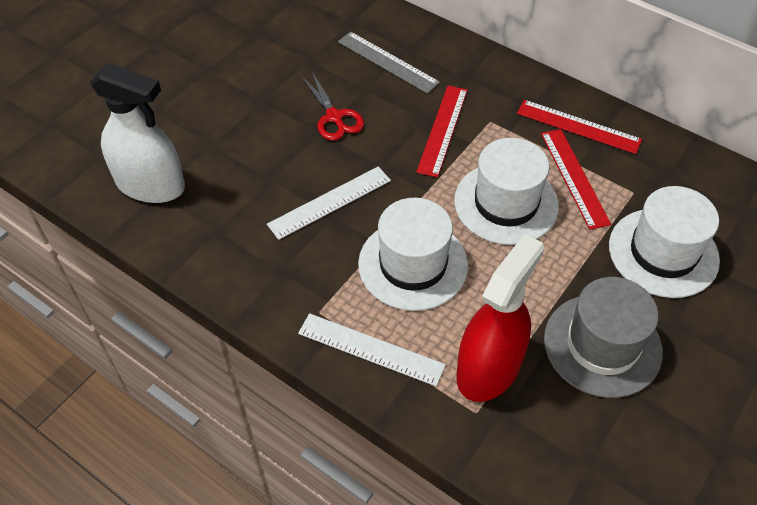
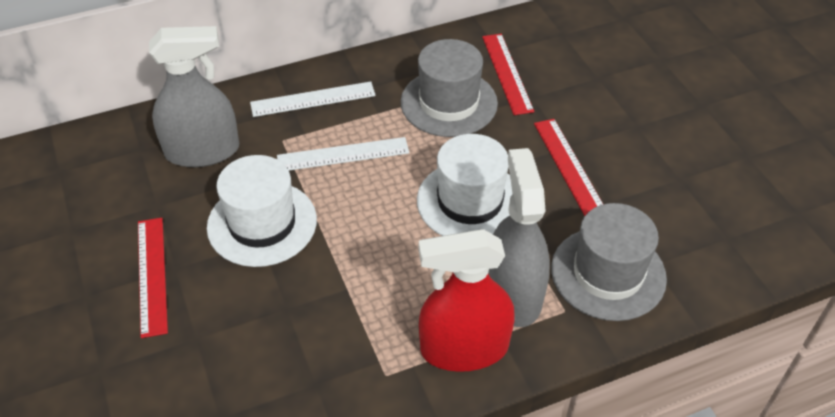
grey hat: [544,277,663,398] = 1 -> [401,39,498,137] [551,203,667,321] = 2
grey ruler: [338,32,440,94] = 1 -> none = 0
grey spray bottle: none = 0 -> [149,26,239,167] [488,148,550,327] = 2
red scissors: [301,72,364,141] = 1 -> none = 0
white hat: [358,198,468,311] [454,138,559,245] [609,186,720,298] = 3 -> [207,155,317,267] [417,134,513,236] = 2
white spray bottle: [90,63,185,203] = 1 -> none = 0

